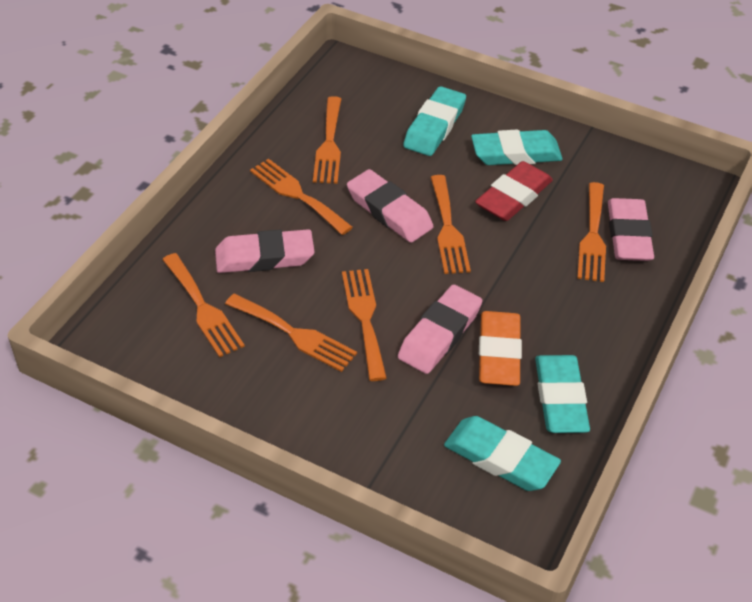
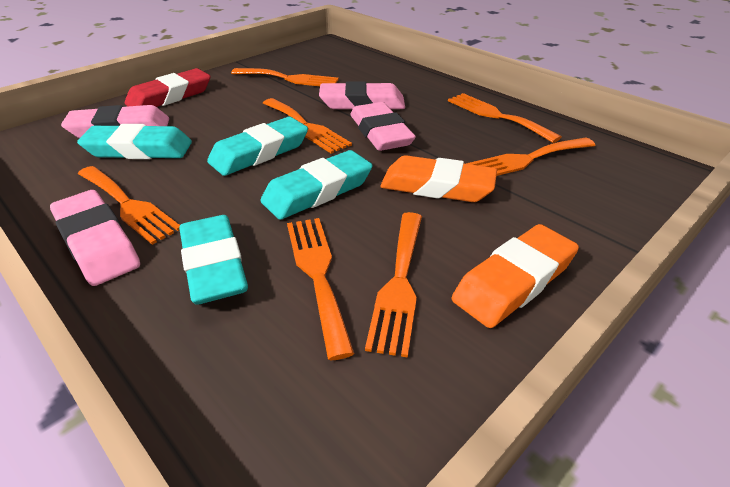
orange eraser: [479,311,522,386] = 1 -> [380,155,497,202] [452,224,579,328] = 2

